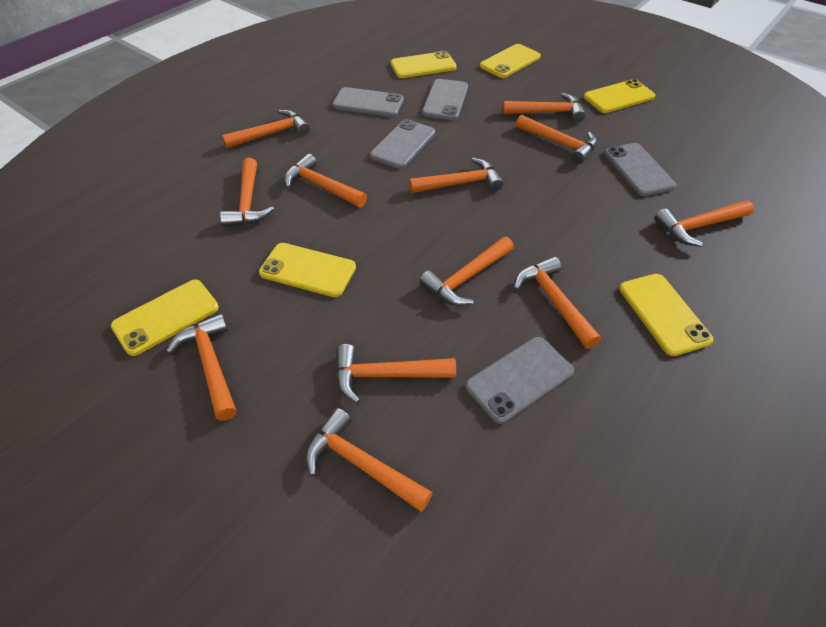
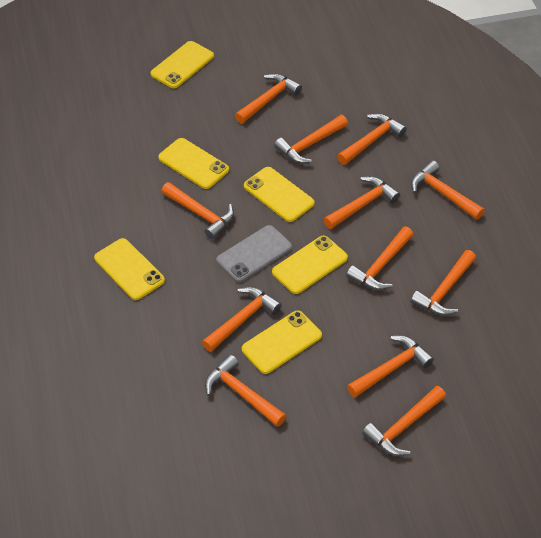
grey phone: [332,87,404,117] [370,119,435,169] [422,79,468,120] [466,337,574,424] [604,143,676,196] = 5 -> [216,225,292,282] = 1

